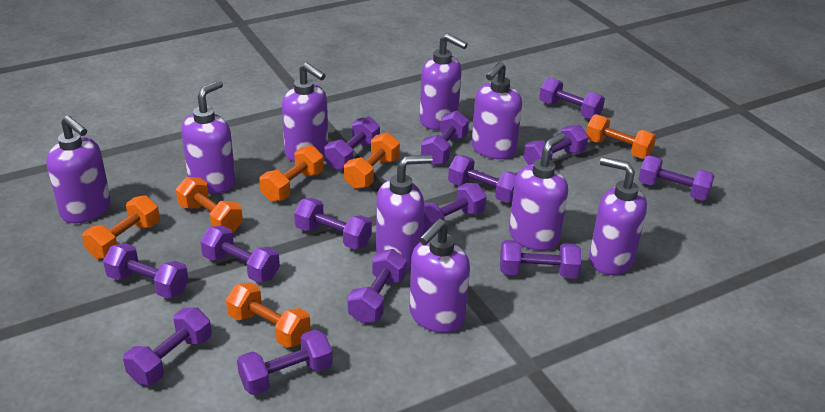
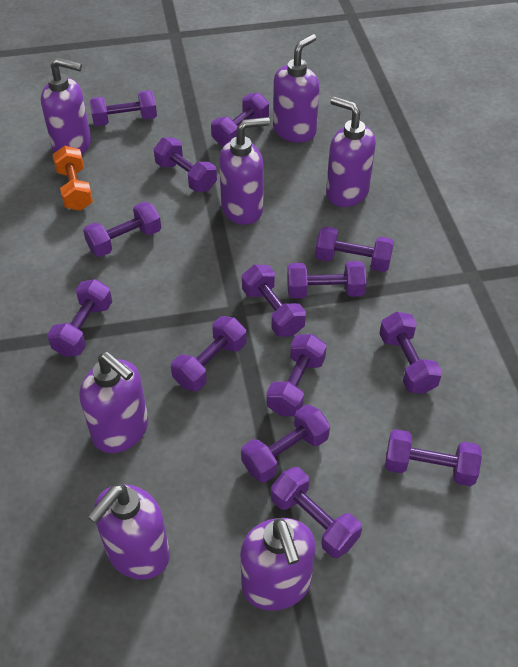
orange dumbbell: [82,195,160,259] [176,177,243,233] [226,282,311,348] [260,145,324,202] [344,133,400,189] [586,114,656,159] = 6 -> [52,146,93,211] = 1
purple soap dispenser: [46,115,111,223] [181,80,236,194] [282,63,328,162] [376,155,433,270] [409,219,470,333] [420,34,468,130] [471,62,522,159] [509,133,568,251] [589,157,647,275] = 9 -> [41,58,91,155] [80,352,149,453] [88,484,170,580] [219,117,270,225] [240,518,316,611] [273,34,320,143] [326,97,376,207] = 7

